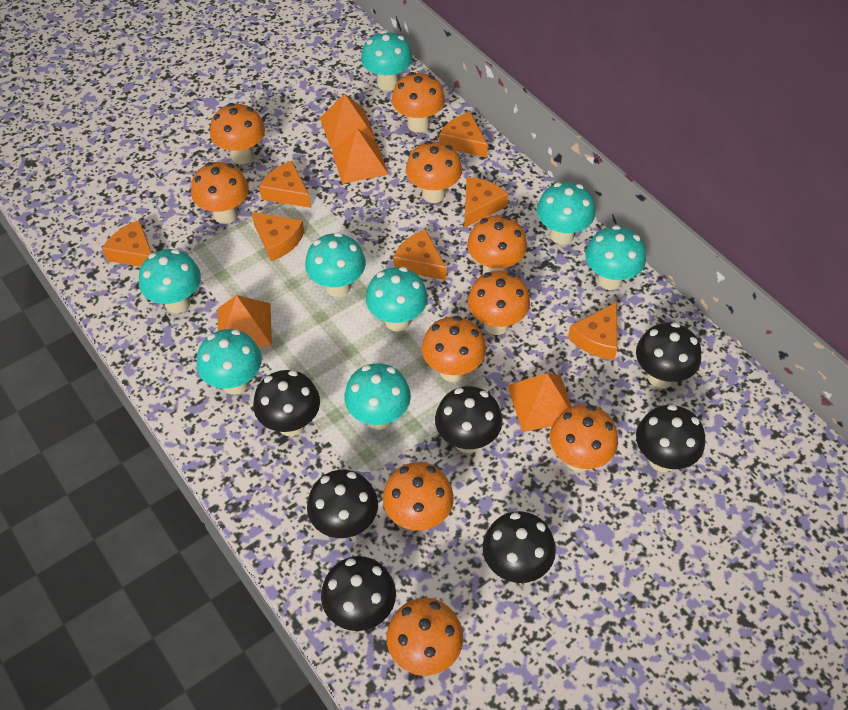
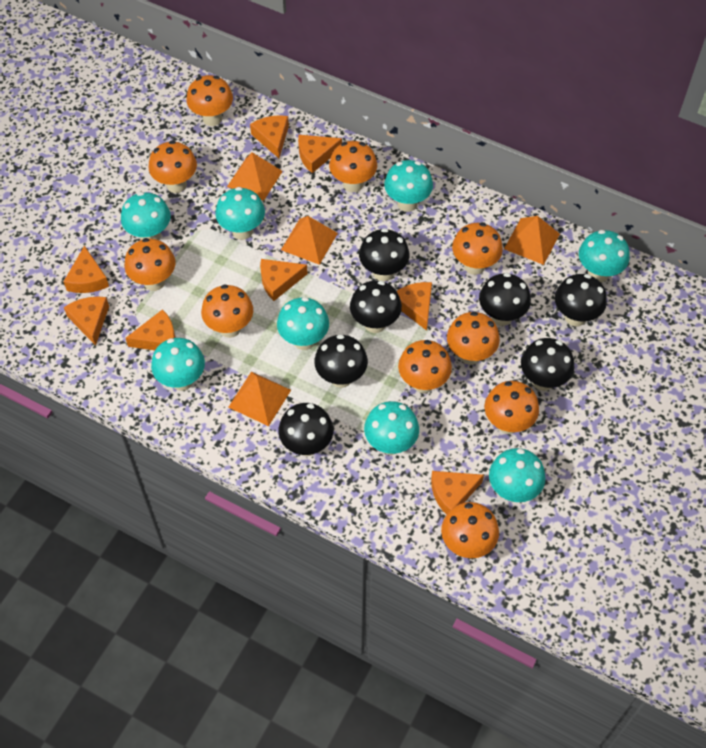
orange cheese: [102,220,152,267] [251,212,304,261] [259,161,311,208] [393,229,447,280] [439,112,488,158] [464,177,508,228] [568,302,618,360] = 7 -> [63,246,109,293] [64,296,109,346] [126,309,176,350] [250,115,289,158] [260,259,308,301] [298,135,342,173] [397,282,432,331] [431,471,484,515] = 8

